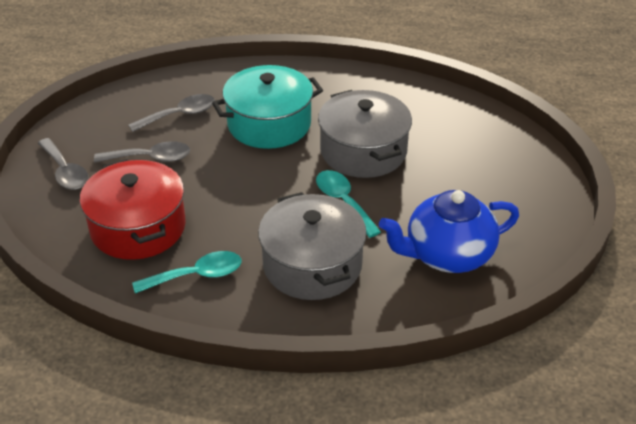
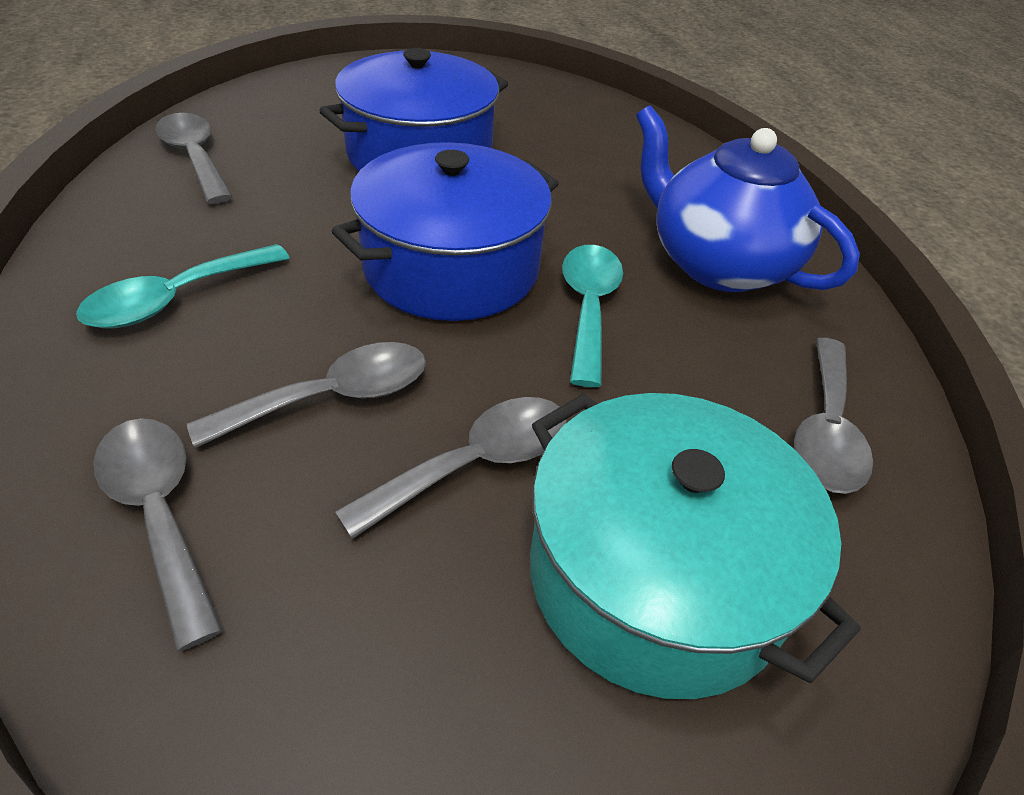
blue pot: none = 0 -> [319,48,508,171] [332,142,559,321] = 2
grey pot: [258,192,367,300] [318,90,412,178] = 2 -> none = 0
grey spoon: [38,138,89,190] [94,141,191,163] [128,94,215,132] = 3 -> [93,418,223,651] [155,113,233,204] [187,342,426,448] [335,397,567,539] [794,338,873,494] = 5
red pot: [80,159,186,260] = 1 -> none = 0

